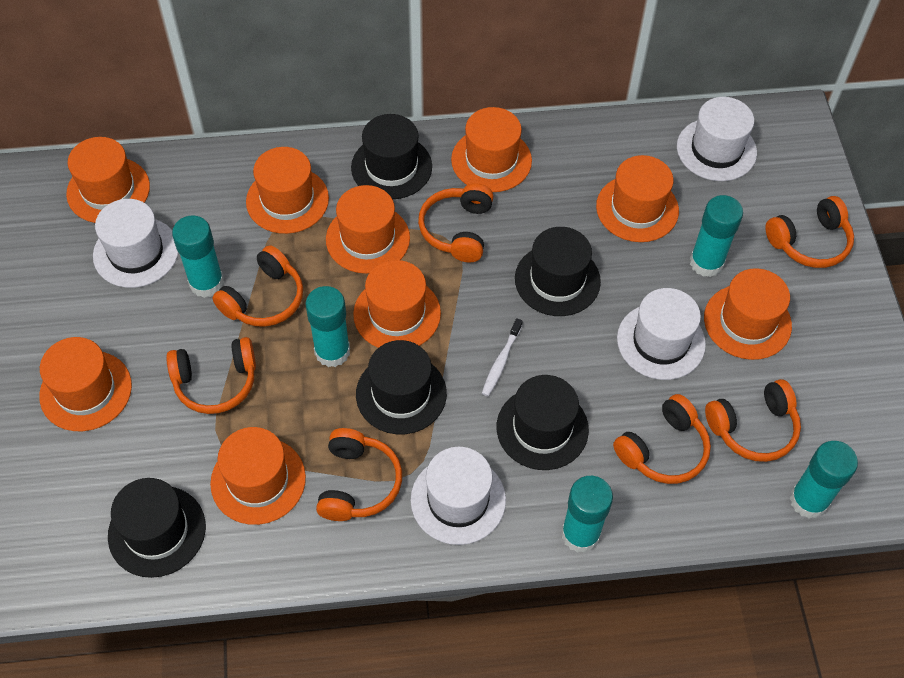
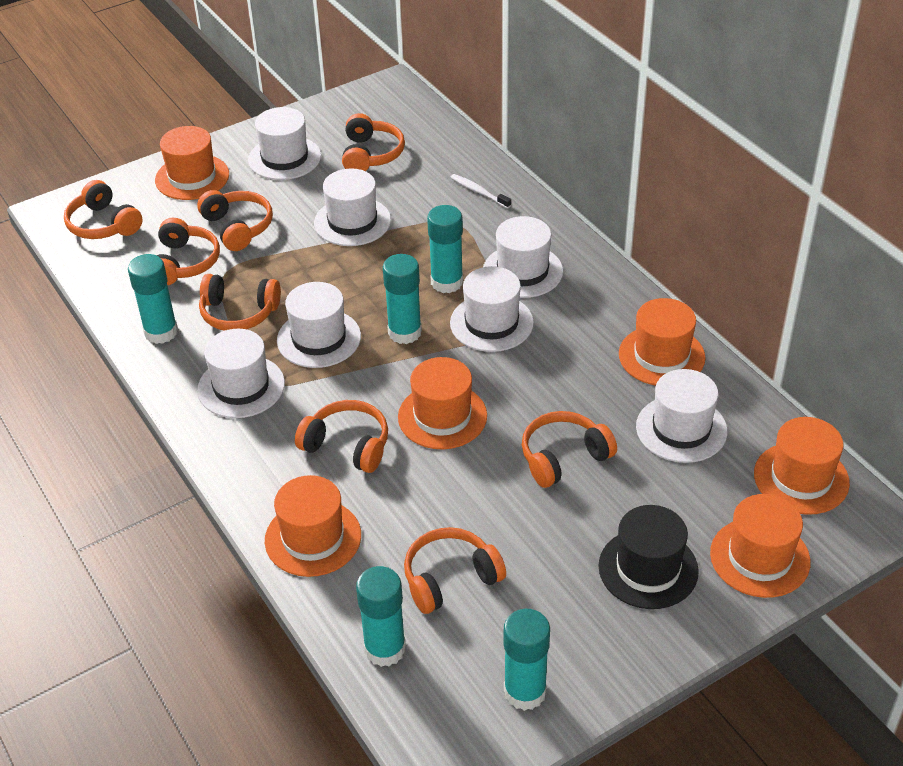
black hat: [108,478,206,578] [351,114,432,199] [356,340,447,434] [497,375,589,470] [515,227,601,316] = 5 -> [598,505,699,609] = 1
orange hat: [39,337,132,431] [66,137,150,223] [210,427,306,525] [246,147,329,234] [326,185,410,274] [353,260,441,348] [451,107,532,192] [596,155,679,242] [704,268,792,360] = 9 -> [155,126,229,200] [265,475,361,577] [398,357,487,449] [619,298,705,385] [710,494,811,598] [754,417,850,515] = 6
orange headphones: [166,337,256,414] [212,245,303,327] [316,428,402,521] [418,183,493,263] [613,394,711,484] [705,379,801,462] [765,196,854,268] = 7 -> [64,180,143,239] [156,218,220,286] [197,190,273,251] [199,274,281,331] [295,400,388,473] [342,113,405,171] [404,527,506,614] [522,411,617,488] = 8
white hat: [93,199,178,288] [410,447,506,545] [617,288,706,380] [677,97,757,181] = 4 -> [197,329,285,418] [248,107,321,180] [277,282,361,368] [314,168,391,246] [450,266,534,352] [483,216,563,298] [636,369,728,463] = 7

